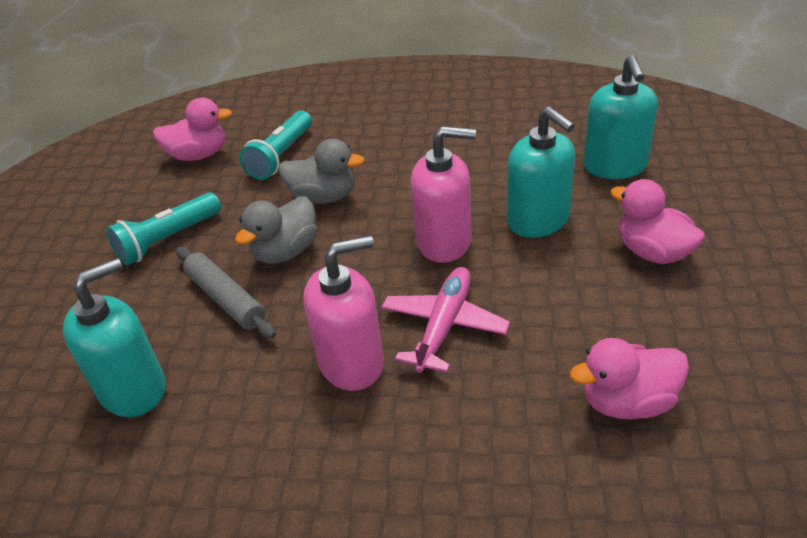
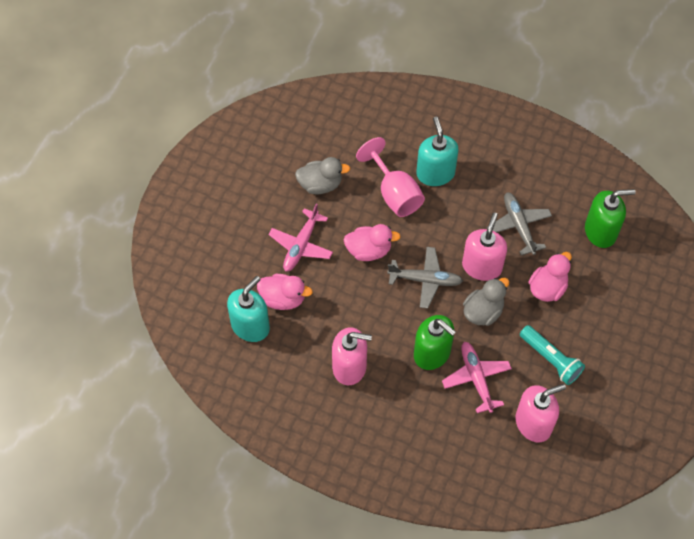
green soap dispenser: none = 0 -> [414,315,456,370] [585,189,636,248] = 2
grey plane: none = 0 -> [387,247,463,308] [487,192,552,255] = 2
grey rolling pin: [176,247,276,339] = 1 -> none = 0
pink goblet: none = 0 -> [356,137,425,217] = 1
pink plane: [382,267,510,373] = 1 -> [268,204,333,272] [442,342,512,413] = 2
pink soap dispenser: [303,235,384,391] [411,126,476,263] = 2 -> [332,327,372,385] [462,212,507,281] [516,384,566,442] = 3
turquoise flashlight: [106,192,221,265] [239,110,312,180] = 2 -> [520,325,585,385] = 1
turquoise soap dispenser: [63,258,166,417] [507,106,575,238] [583,55,658,179] = 3 -> [227,276,270,342] [416,117,459,186] = 2

